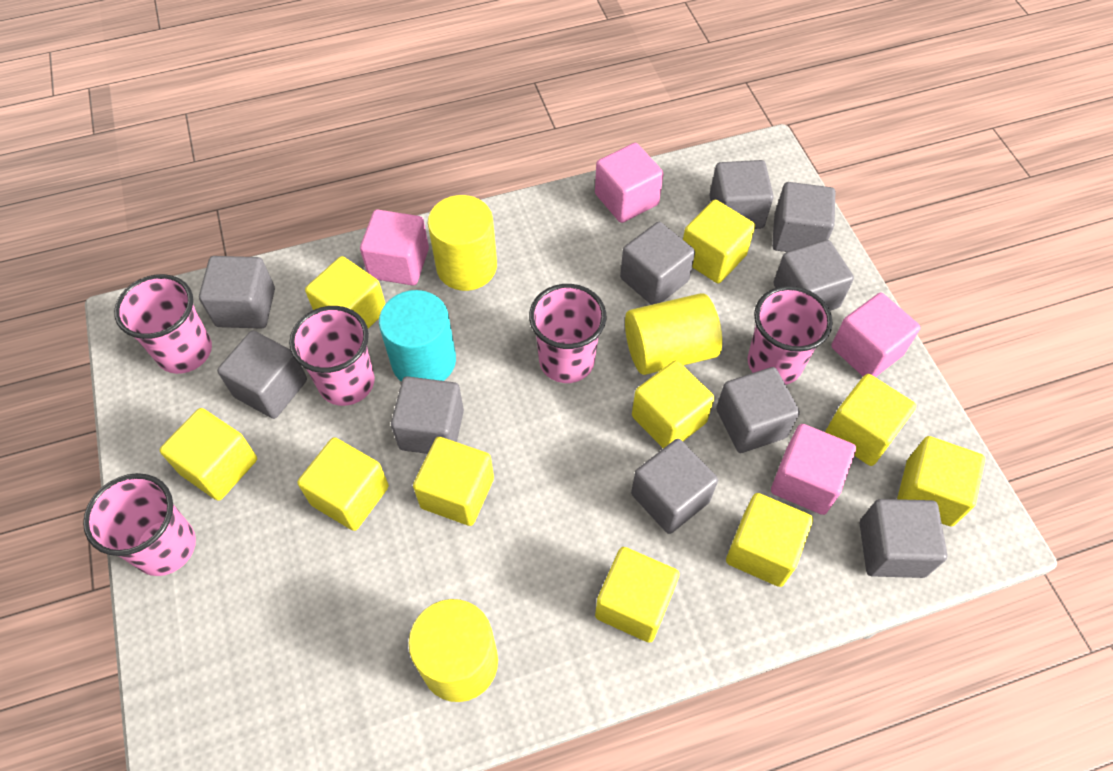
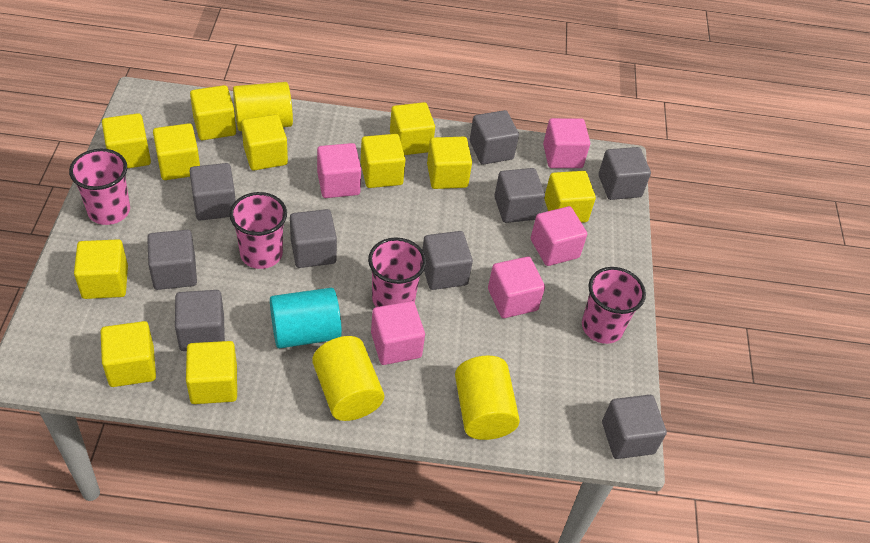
grey cube: [199,256,275,329] [217,331,307,419] [391,376,464,454] [620,222,695,305] [631,439,718,534] [709,160,774,229] [716,367,800,453] [772,182,835,252] [773,240,854,311] [860,499,947,578] = 10 -> [147,230,197,290] [175,290,225,351] [190,163,236,221] [290,209,337,268] [422,231,473,290] [470,110,519,165] [494,168,545,223] [598,147,651,200] [602,395,667,459] = 9
pink cube: [360,210,429,286] [595,143,664,223] [771,424,856,515] [831,293,921,377] = 4 -> [317,143,361,198] [371,301,425,365] [488,257,545,318] [531,206,587,266] [543,118,590,168] = 5
pink cup: [83,473,196,576] [114,274,212,374] [289,306,375,406] [529,284,606,383] [748,286,833,385] = 5 -> [69,149,130,225] [229,192,287,269] [368,237,426,307] [582,267,646,344] = 4
yellow cube: [160,408,257,501] [298,437,389,531] [305,256,386,329] [413,437,494,526] [595,547,680,643] [632,360,714,448] [683,200,755,283] [726,493,813,587] [825,374,916,466] [897,436,985,526] = 10 -> [74,239,128,299] [100,321,156,387] [102,113,151,169] [153,123,200,180] [186,341,237,404] [190,85,236,140] [241,114,288,171] [361,134,406,188] [390,102,435,155] [427,137,472,189] [544,171,596,223] = 11

